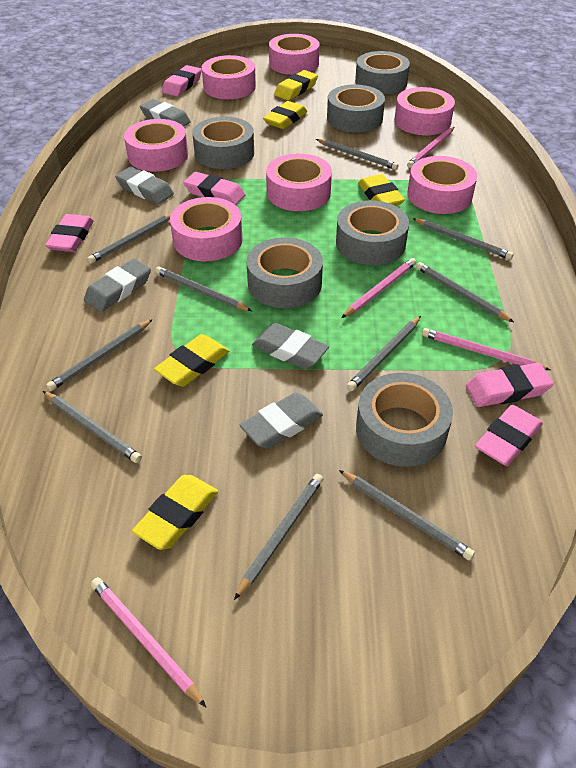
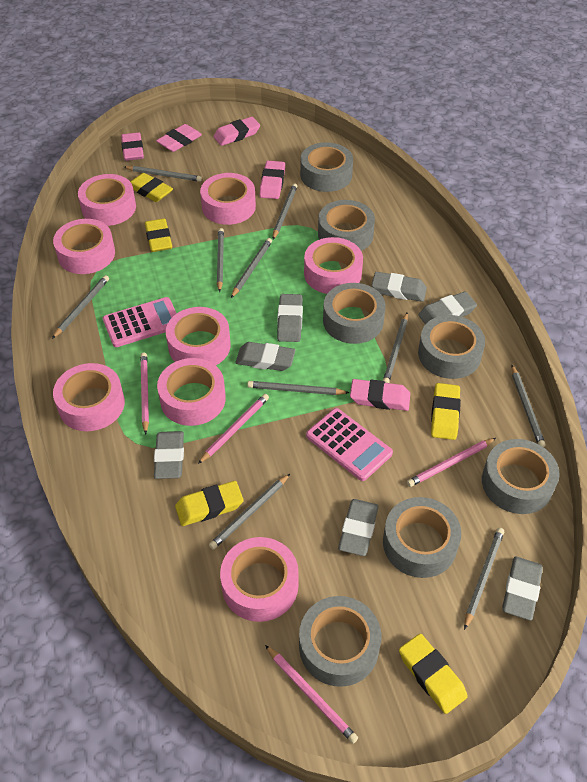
grey eraser: [84,259,151,312] [115,167,174,204] [140,99,191,127] [240,392,323,449] [252,323,329,369] = 5 -> [154,431,184,479] [235,342,295,371] [277,294,303,342] [338,499,378,556] [372,272,427,302] [418,291,477,324] [502,557,543,621] = 7
grey tape: [192,117,254,169] [247,238,323,308] [327,85,385,132] [336,200,409,265] [355,51,410,95] [356,373,453,467] = 6 -> [299,596,381,687] [300,142,353,192] [318,200,375,251] [323,283,386,344] [383,497,461,578] [418,315,485,379] [482,439,560,514] = 7
pink calculator: none = 0 -> [103,297,177,347] [306,408,393,481] = 2
pink tape: [124,119,188,172] [170,197,243,261] [202,55,256,99] [266,154,332,211] [269,34,319,75] [394,87,455,135] [407,156,477,214] = 7 -> [53,219,115,274] [53,363,125,431] [78,174,136,226] [157,358,226,426] [166,307,230,365] [200,173,256,225] [220,537,299,622] [304,237,363,294] = 8

